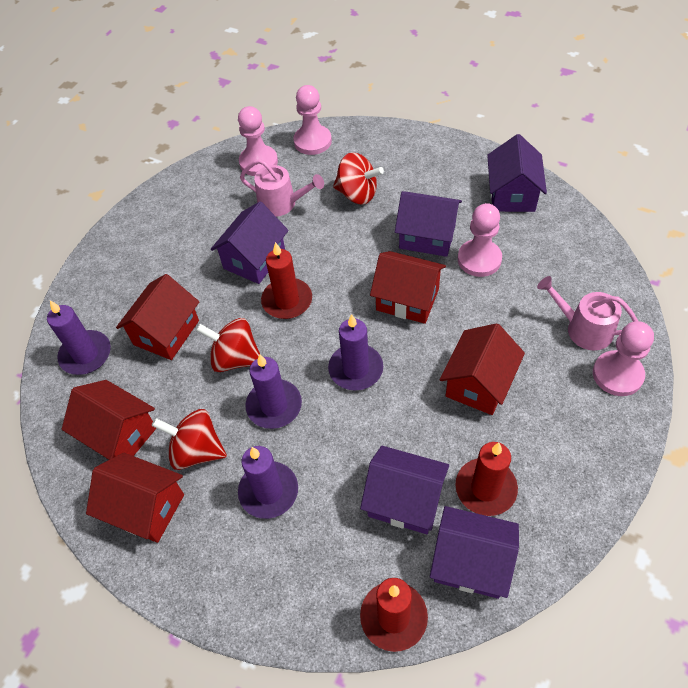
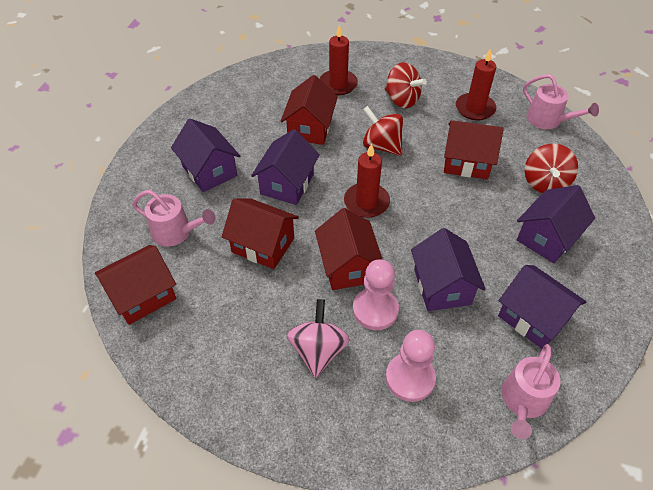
pink pawn: [238,106,278,176] [293,85,332,155] [458,203,502,277] [593,321,654,396] = 4 -> [353,259,399,330] [386,330,436,402] = 2
pink spinning top: none = 0 -> [287,299,350,378] = 1
pink watering can: [240,159,324,217] [537,276,638,350] = 2 -> [132,190,216,246] [502,344,560,439] [523,74,599,129] = 3
purple candle: [47,300,111,375] [238,446,298,519] [245,354,302,429] [328,314,383,390] = 4 -> none = 0

